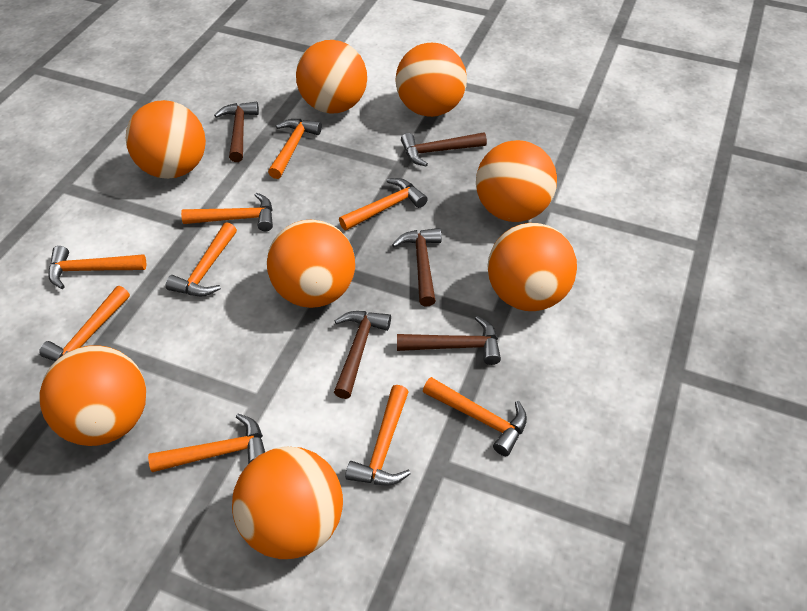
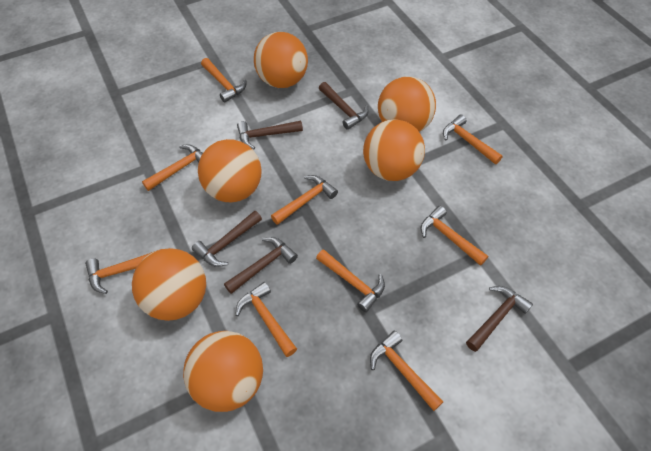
orange ball: [40,345,146,446] [126,100,206,179] [232,446,343,559] [267,220,355,308] [296,40,367,114] [395,43,467,117] [476,140,557,222] [487,223,577,311] = 8 -> [132,248,206,321] [183,331,263,412] [198,139,262,202] [254,32,308,88] [363,119,425,181] [378,77,436,132] = 6

